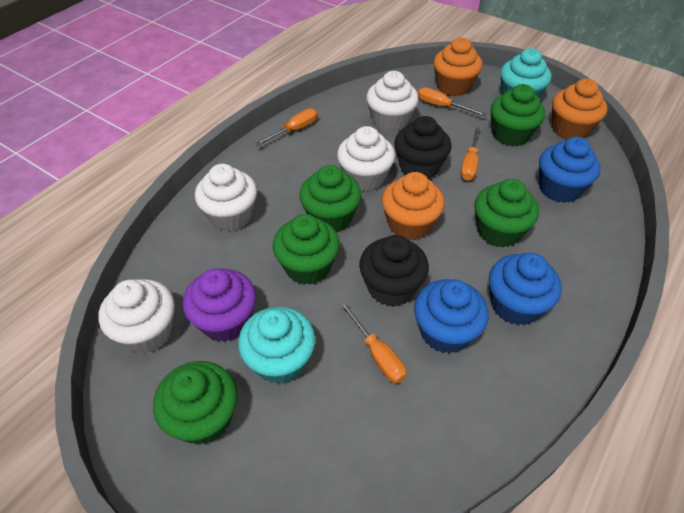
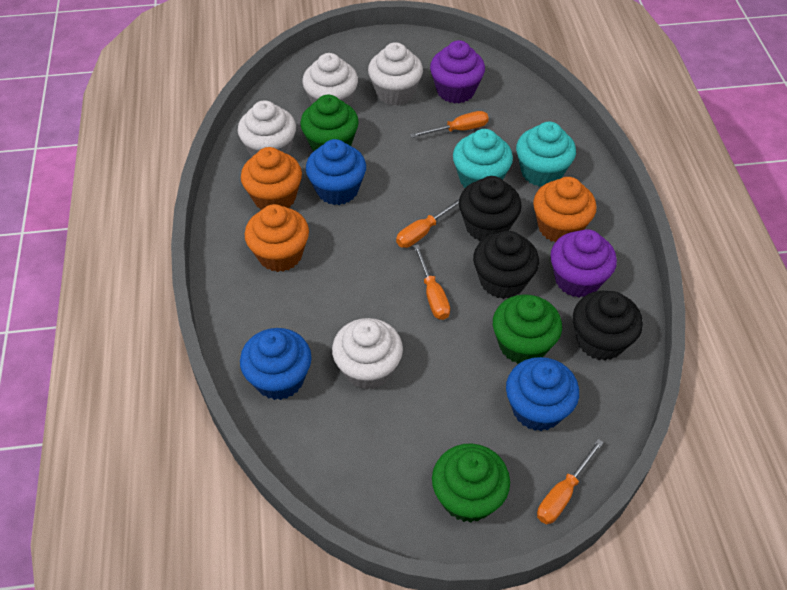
black cupcake: [359,235,429,307] [394,116,452,179] = 2 -> [459,176,522,241] [473,231,539,299] [573,291,643,361] = 3
green cupcake: [153,361,238,445] [273,214,340,285] [299,165,362,232] [474,179,539,247] [490,84,545,147] = 5 -> [300,95,359,151] [432,443,510,523] [493,294,562,364] = 3
purple cupcake: [183,268,256,342] = 1 -> [430,40,485,104] [550,229,617,298] = 2

